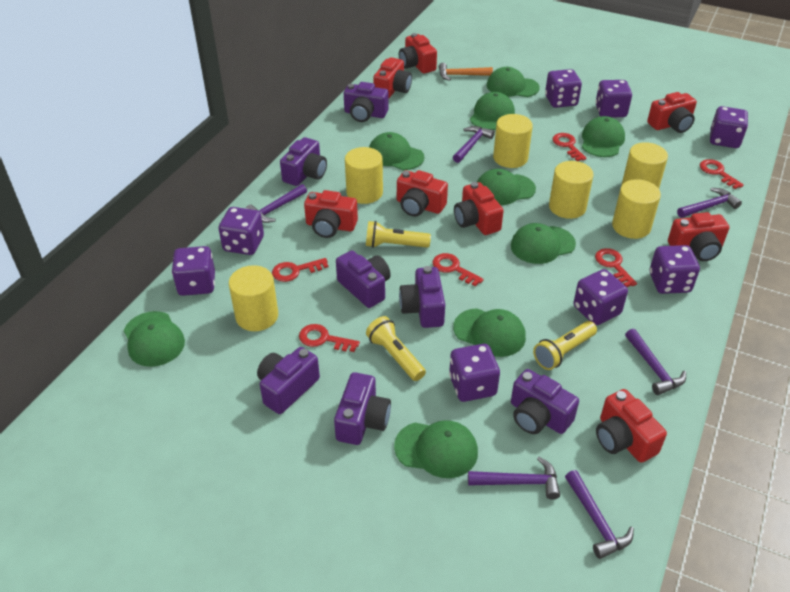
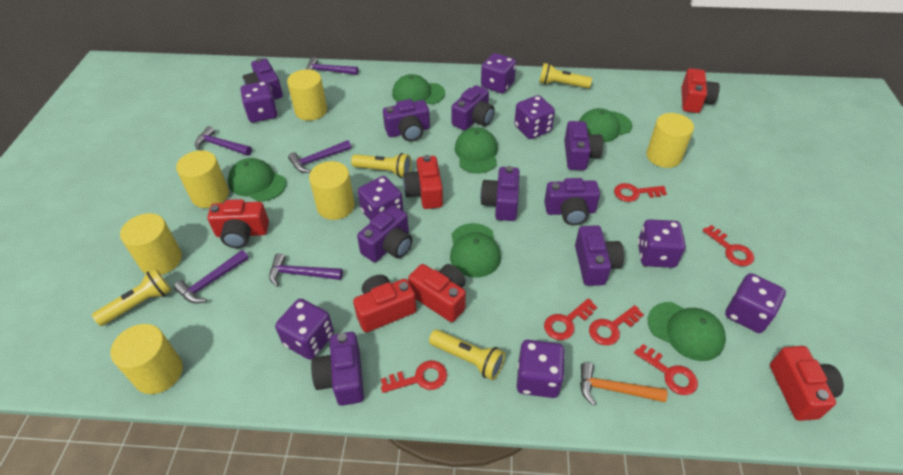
green cap: [124,311,185,367] [369,132,424,170] [394,420,478,478] [453,308,526,357] [470,92,515,130] [477,169,536,205] [487,67,540,97] [511,223,576,264] [582,116,625,157] = 9 -> [228,158,286,202] [392,74,445,104] [450,223,501,278] [455,127,498,174] [579,108,632,143] [648,302,726,361] = 6
purple camera: [257,347,320,414] [280,137,327,186] [334,372,391,445] [336,251,391,308] [344,82,389,122] [399,266,445,328] [511,369,579,434] = 7 -> [243,58,283,100] [311,332,364,406] [357,205,413,262] [383,99,430,142] [452,85,495,130] [480,166,520,221] [544,178,600,225] [564,121,603,170] [575,225,624,286] = 9
purple hammer: [245,184,307,223] [453,126,495,163] [468,457,560,500] [565,470,634,559] [625,329,686,395] [677,188,742,218] = 6 -> [174,250,249,304] [195,126,252,156] [269,253,343,287] [288,140,352,173] [306,57,358,75] = 5
red camera: [304,190,358,238] [373,57,412,99] [397,170,448,217] [399,33,437,74] [454,182,504,235] [596,389,667,463] [647,92,697,133] [668,212,729,261] = 8 -> [207,199,269,248] [353,275,417,332] [403,155,443,209] [408,264,466,322] [681,68,720,113] [770,346,844,421] = 6
yellow flashlight: [366,221,431,248] [366,316,426,381] [533,321,597,370] = 3 -> [92,268,172,326] [351,153,411,178] [429,329,505,380] [539,63,592,88] = 4

